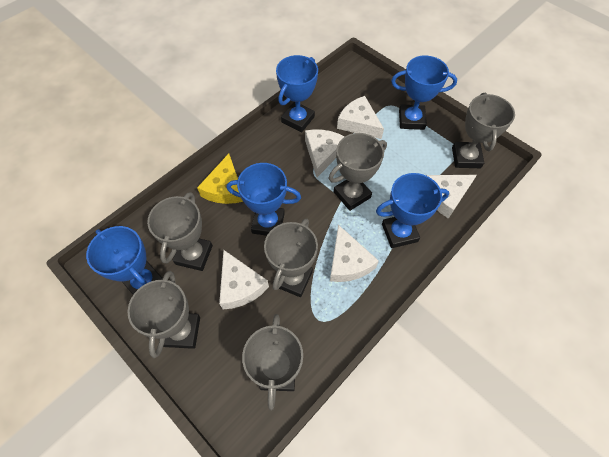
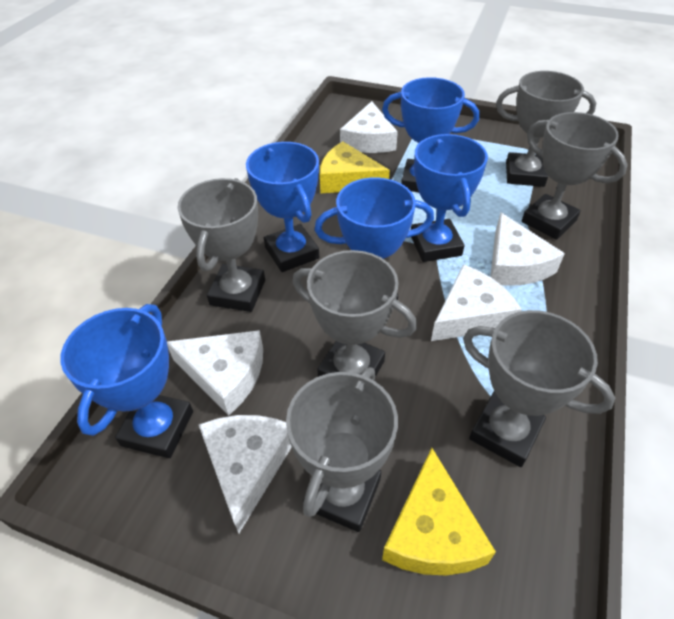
yellow cheese: [197,153,243,204] = 1 -> [320,142,390,193] [382,448,496,575] = 2

